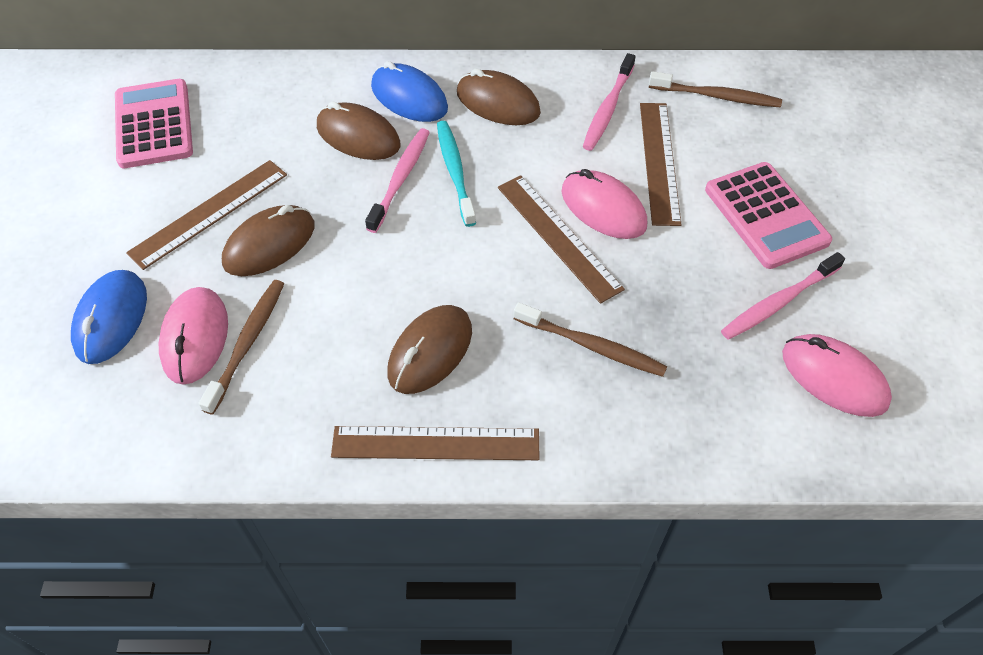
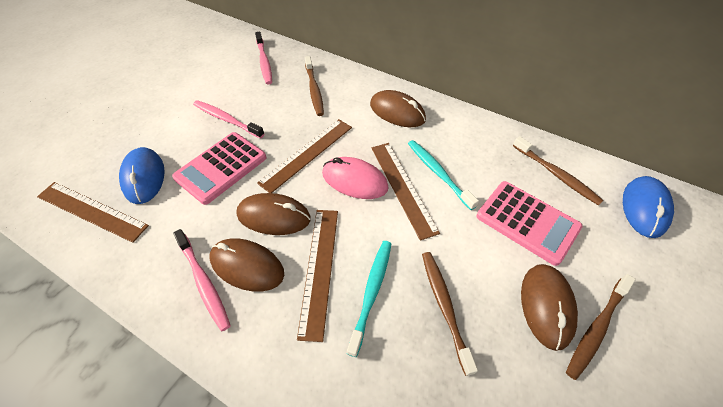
brown toothbrush: [199,280,284,415] [513,302,667,377] [649,71,782,107] = 3 -> [305,56,324,116] [422,252,478,376] [513,136,604,205] [566,274,636,380] = 4
pink mouse: [159,287,228,385] [561,169,647,239] [782,334,892,417] = 3 -> [322,157,389,199] = 1
turquoise toothbrush: [437,121,476,227] = 1 -> [347,241,392,357] [408,140,479,210] = 2

